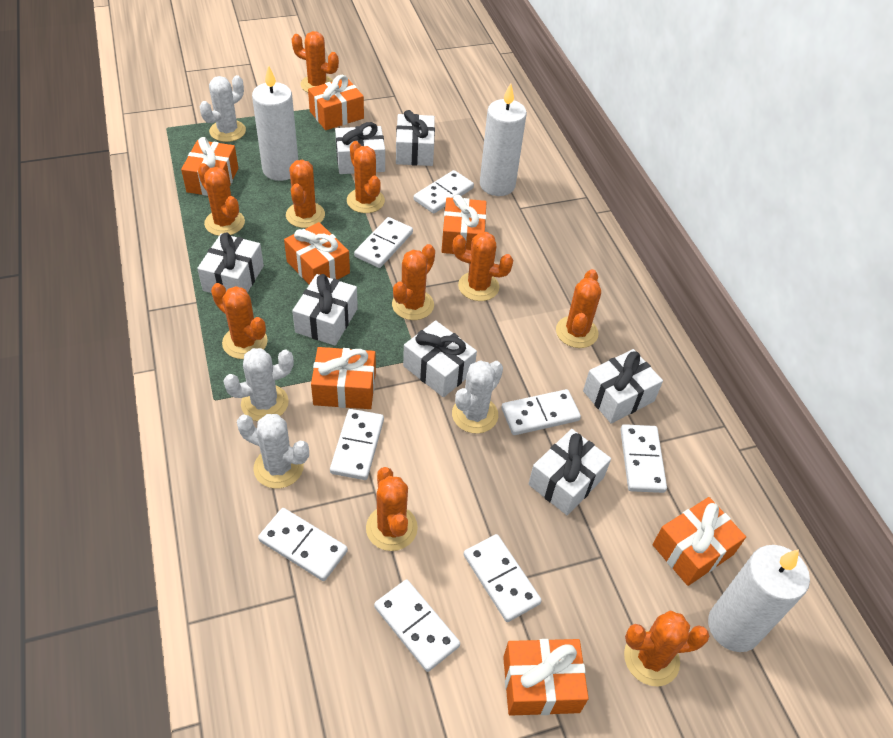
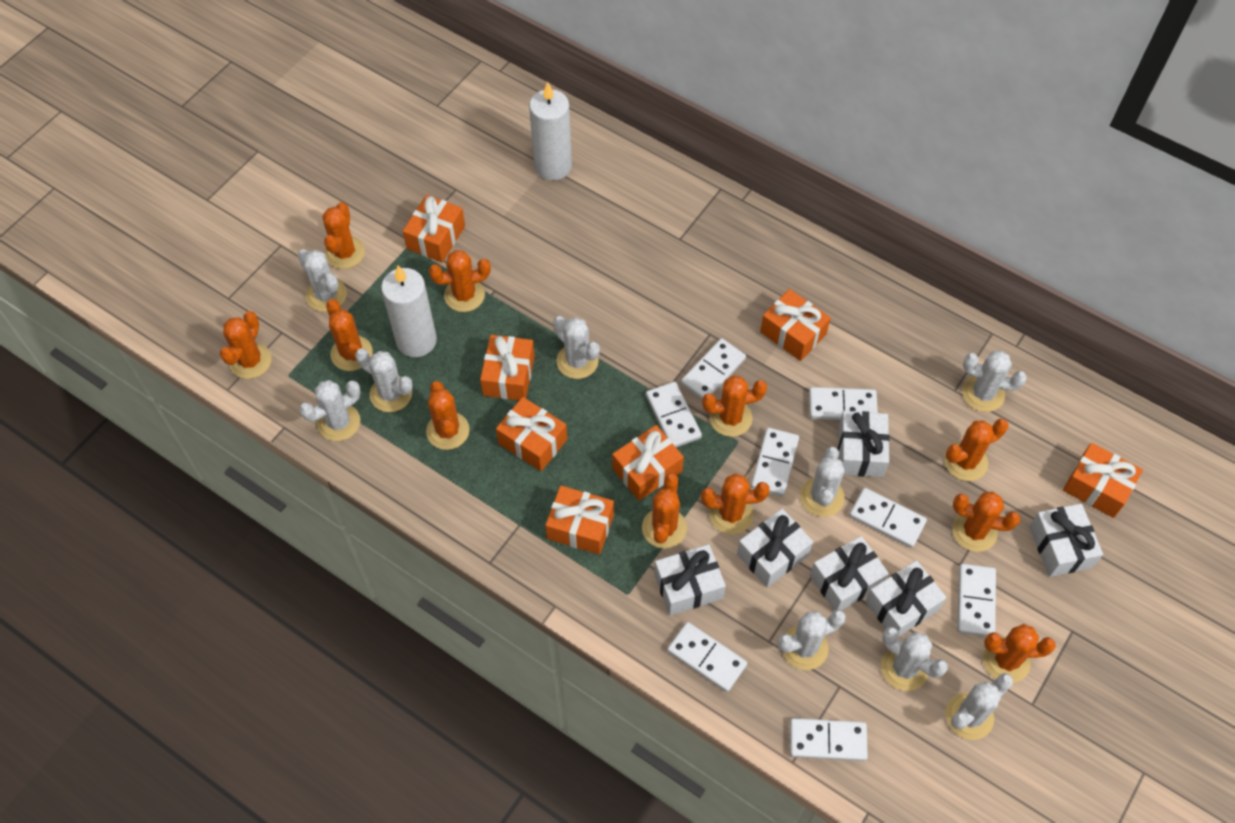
orange cactus: [198,163,245,236] [211,283,268,359] [286,160,325,228] [292,31,339,93] [347,141,385,213] [366,467,418,551] [392,244,435,320] [453,232,513,301] [556,269,601,348] [624,611,710,686] = 10 -> [220,311,271,379] [322,202,365,269] [326,299,373,371] [426,381,470,450] [429,250,491,312] [642,473,687,549] [701,473,770,534] [702,375,767,437] [944,419,1008,481] [952,492,1020,552] [983,624,1056,683] = 11
white cactus: [199,75,246,142] [224,348,294,421] [237,414,309,488] [452,360,503,434] = 4 -> [298,249,347,312] [299,380,361,441] [355,348,413,412] [553,316,600,379] [777,610,846,670] [800,447,845,517] [881,626,948,691] [946,673,1013,740] [962,351,1027,412] = 9
white candle: [252,65,298,181] [480,83,527,196] [708,545,810,652] = 3 -> [381,266,437,357] [529,82,572,180] = 2
white gift: [197,232,264,293] [292,274,358,346] [335,122,385,174] [396,110,435,166] [403,320,477,397] [529,429,611,515] [583,349,663,424] = 7 -> [654,544,726,615] [737,509,813,588] [810,536,889,610] [838,411,890,477] [865,560,947,636] [1029,503,1103,577] = 6

